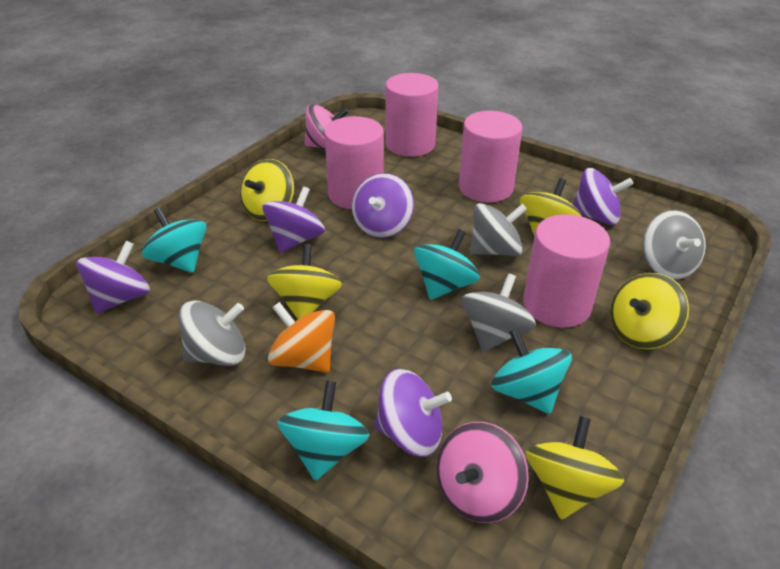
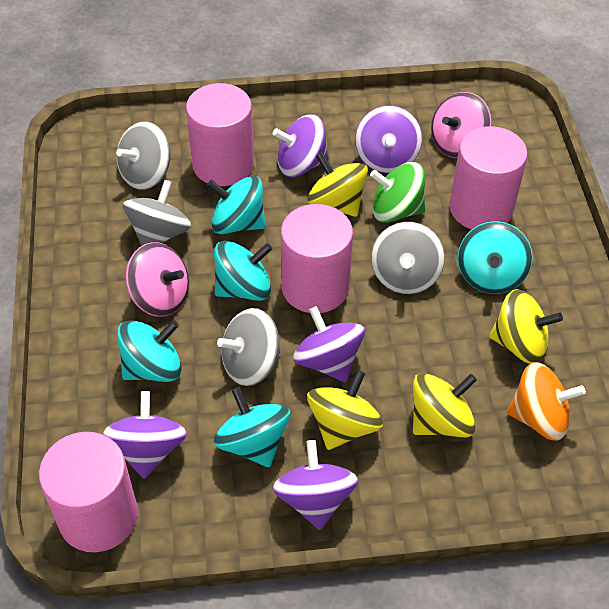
green spinning top: none = 0 -> [370,162,425,223] = 1
turquoise spinning top: [142,207,207,273] [277,381,370,481] [414,229,480,300] [491,328,572,414] = 4 -> [117,320,182,382] [207,176,266,234] [214,241,272,301] [214,387,290,468] [458,221,533,294] = 5
yellow spinning top: [240,159,294,221] [267,244,342,319] [520,178,582,236] [525,416,624,520] [610,273,689,349] = 5 -> [307,152,368,217] [307,370,383,450] [413,373,477,437] [489,289,563,364] = 4

